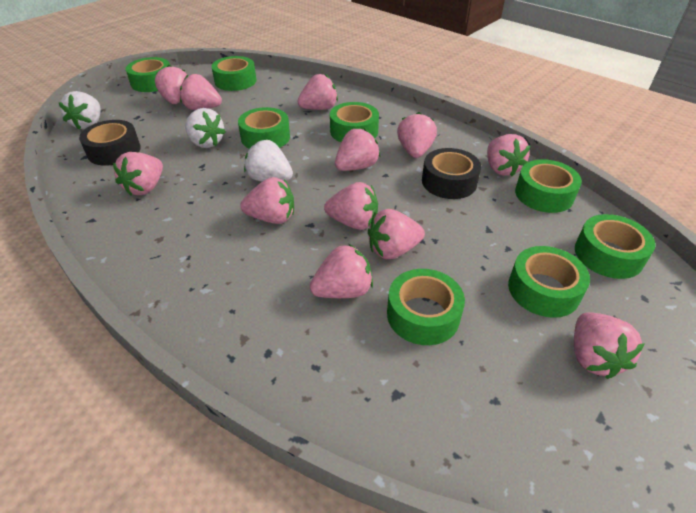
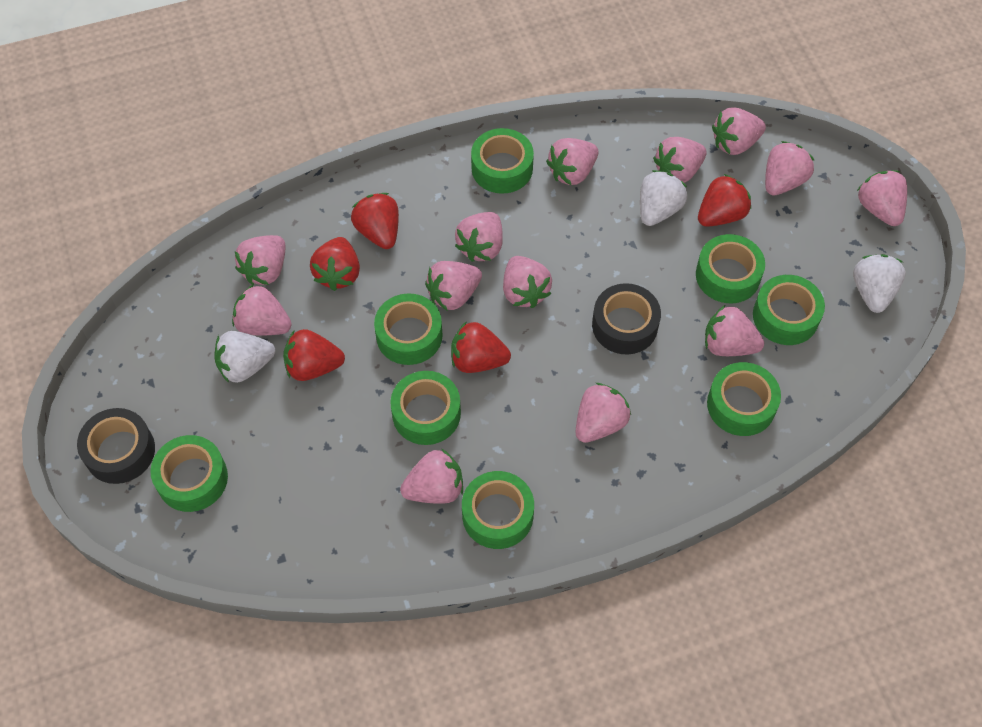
pink strawberry: [113,152,163,196] [155,65,187,104] [180,74,222,110] [240,177,294,224] [297,74,338,110] [310,244,373,298] [324,182,378,230] [335,128,380,171] [368,209,425,259] [397,112,437,158] [487,134,530,177] [574,312,645,379] = 12 -> [232,284,292,335] [235,235,285,285] [400,449,463,504] [425,261,482,311] [455,212,503,262] [503,256,552,308] [546,138,598,185] [575,383,631,443] [653,137,706,183] [705,305,764,356] [712,108,766,155] [765,141,814,195] [857,170,907,226] = 13
red strawberry: none = 0 -> [283,329,345,381] [310,237,360,291] [351,193,399,249] [451,321,511,373] [698,174,751,227] = 5

